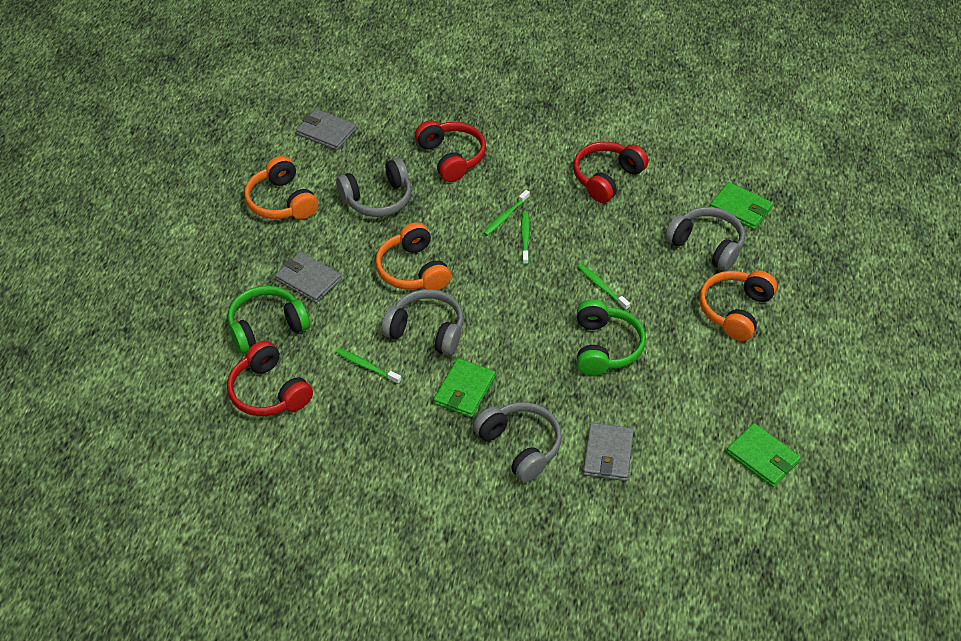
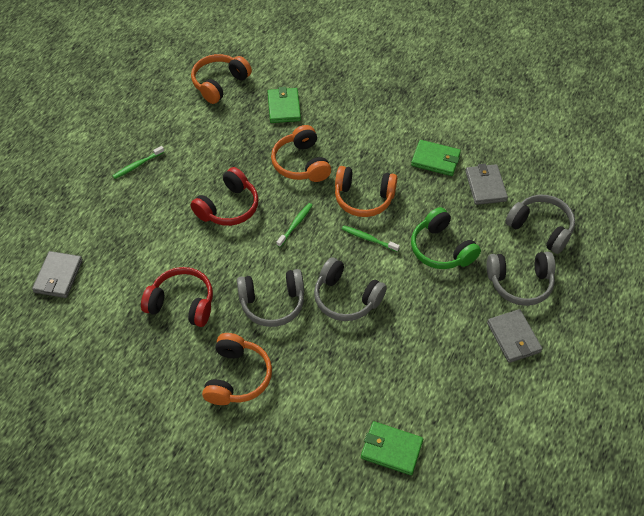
green headphones: [228,286,310,354] [577,299,646,376] = 2 -> [411,207,481,269] = 1
green toothbrush: [336,348,401,384] [483,190,530,236] [521,211,530,265] [578,264,630,310] = 4 -> [113,146,164,179] [276,203,313,247] [342,226,400,252] = 3
orange headphones: [244,156,318,219] [375,222,451,290] [700,271,777,341] = 3 -> [191,54,252,104] [202,333,272,405] [271,125,331,182] [335,166,397,217] = 4
red headphones: [227,340,313,416] [415,120,486,182] [573,142,648,203] = 3 -> [141,267,213,327] [190,167,259,226] = 2

